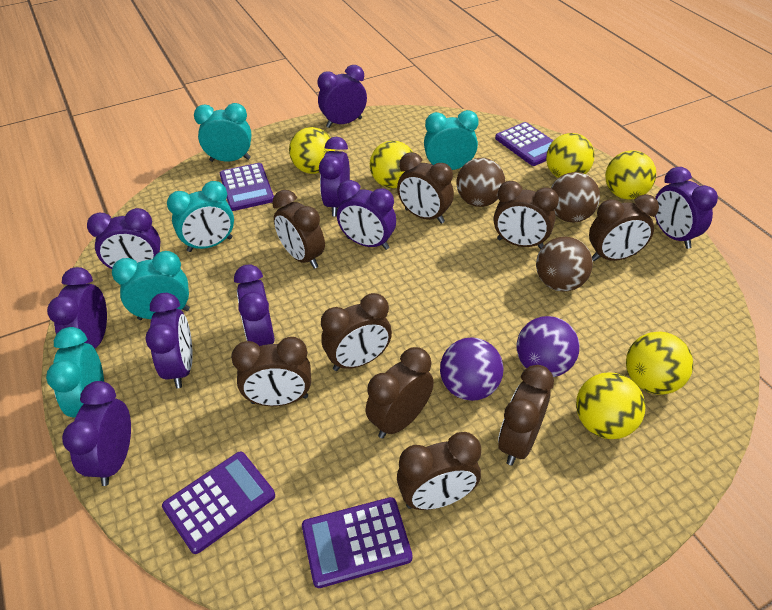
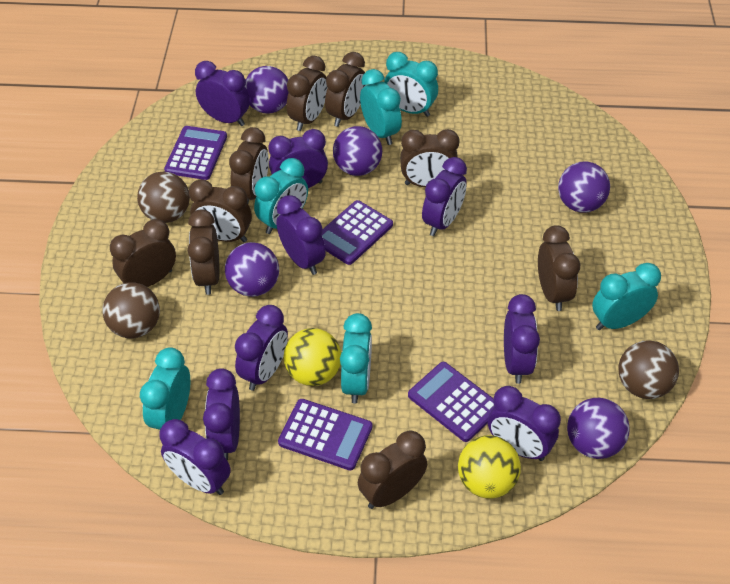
purple ball: [440,337,504,401] [517,316,579,377] = 2 -> [225,242,279,297] [245,66,289,114] [333,126,382,176] [558,162,610,213] [567,398,630,459] = 5
turquoise clock: [46,327,104,418] [112,251,190,320] [167,181,234,252] [194,103,252,162] [424,110,479,170] = 5 -> [140,347,190,430] [254,158,308,234] [340,313,372,403] [360,69,402,145] [384,52,438,117] [592,263,661,330] = 6
yellow ball: [289,127,335,174] [370,141,413,188] [546,133,595,178] [576,372,646,439] [605,150,656,199] [626,331,693,395] = 6 -> [284,328,341,386] [458,435,521,499] = 2

